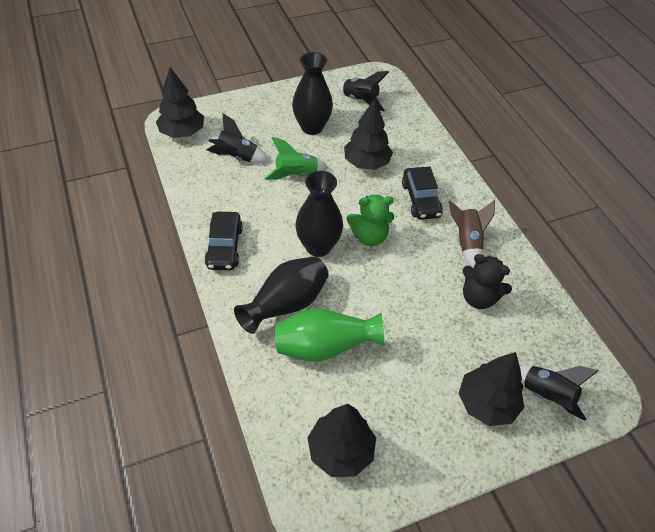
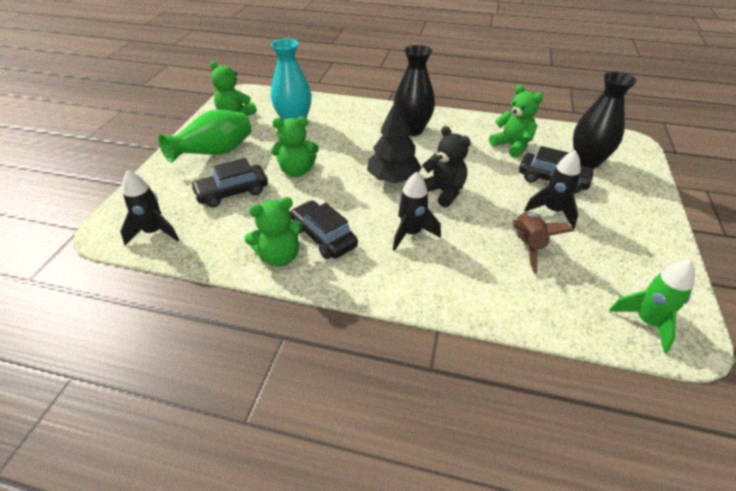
black car: [205,212,243,270] [402,167,443,220] = 2 -> [191,158,268,208] [290,200,358,259] [519,146,595,194] = 3
black tree: [156,67,204,138] [307,404,376,477] [344,99,393,170] [459,352,524,426] = 4 -> [367,98,422,183] = 1
black vase: [234,257,328,334] [292,52,333,135] [295,171,343,257] = 3 -> [394,45,435,136] [573,72,637,169] = 2
green teddy bear: [347,195,394,246] = 1 -> [210,61,257,116] [245,197,303,267] [271,117,319,177] [489,85,543,158] = 4
turquoise vase: none = 0 -> [271,39,312,120] = 1

